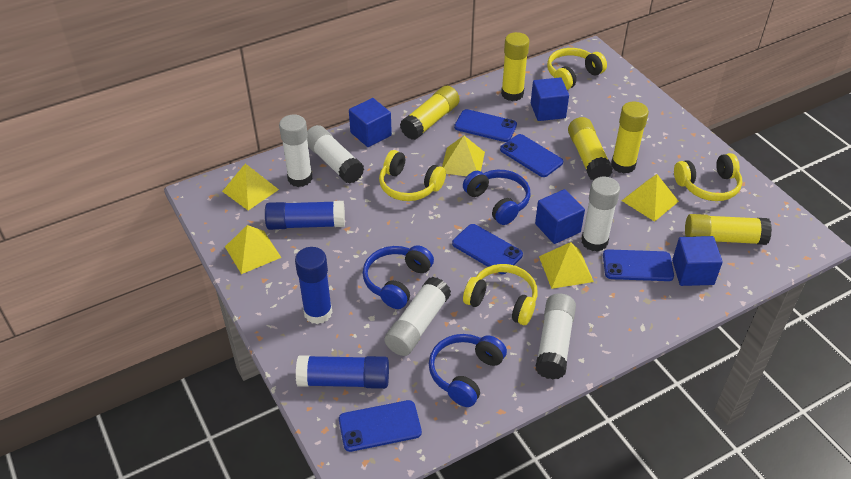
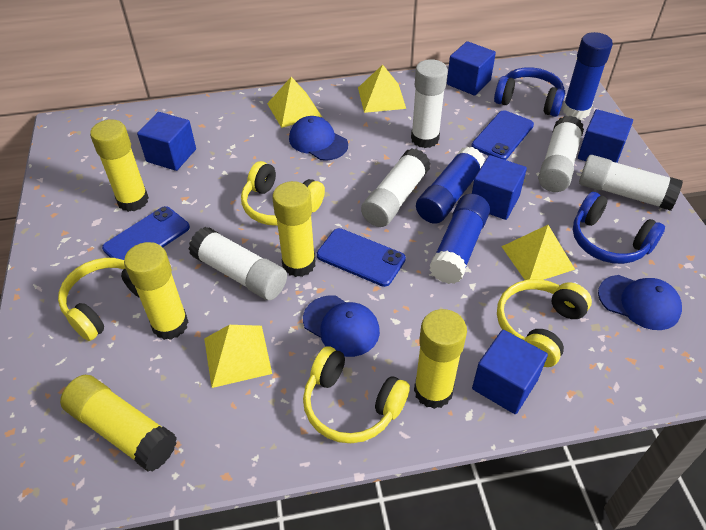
blue cap: none = 0 -> [289,116,348,161] [303,295,380,357] [598,275,682,330] = 3
blue cube: [349,98,392,147] [531,77,569,121] [535,189,585,244] [672,236,723,286] = 4 -> [137,112,196,171] [447,41,496,95] [472,155,527,220] [472,330,548,414] [578,109,633,163] = 5
blue headphones: [363,245,434,309] [429,334,507,407] [463,170,531,225] = 3 -> [494,67,565,117] [573,192,665,264] = 2
blue phone: [339,400,422,452] [452,224,523,274] [454,109,517,142] [500,134,563,177] [603,249,674,281] = 5 -> [102,206,190,260] [317,228,406,287] [471,110,534,160] = 3
yellow pyramid: [222,163,279,210] [225,225,281,274] [442,136,485,176] [539,242,594,289] [622,174,679,222] = 5 -> [204,325,272,388] [267,77,322,128] [358,65,406,113] [501,225,575,280] = 4

